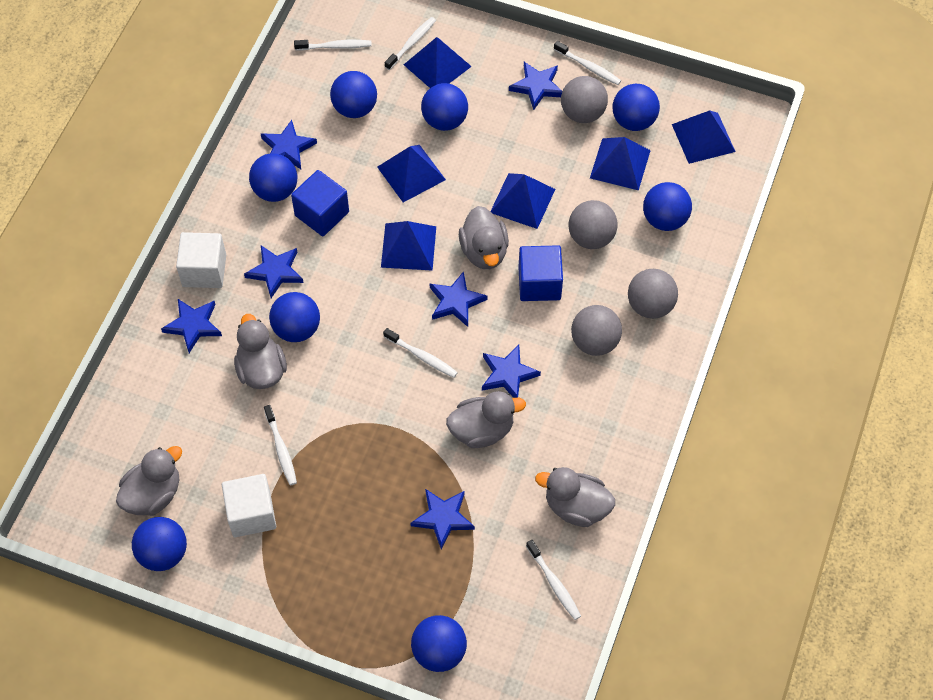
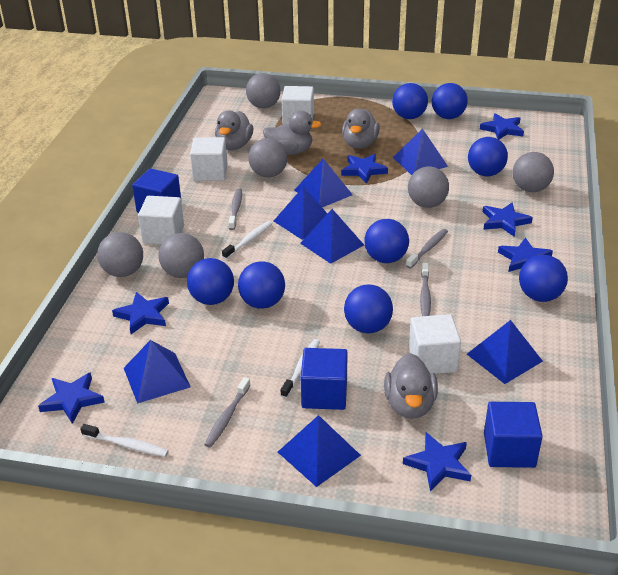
blue cube: [291,170,349,236] [518,245,563,301] = 2 -> [132,168,182,213] [300,348,348,410] [484,402,543,468] = 3
blue pyramid: [377,145,446,202] [381,221,436,271] [404,37,472,88] [490,173,555,229] [590,137,651,190] [672,110,736,164] = 6 -> [124,340,191,404] [274,187,328,240] [278,415,361,487] [295,159,353,207] [300,209,364,264] [393,128,448,175] [467,320,543,384] = 7
grey ball: [561,76,608,123] [569,200,618,249] [571,305,622,356] [628,269,678,319] = 4 -> [97,232,143,277] [158,233,204,278] [246,73,281,108] [248,138,287,177] [408,166,449,208] [512,152,554,192] = 6
grey duck: [116,446,182,516] [234,314,287,389] [446,391,526,448] [459,206,509,269] [535,467,615,527] = 5 -> [215,110,253,150] [263,111,322,155] [342,109,380,148] [384,353,438,419] = 4
grey toothbrush: none = 0 -> [204,377,251,448] [229,188,242,230] [406,229,448,268] [420,263,431,316] = 4
white cube: [176,232,226,288] [222,474,276,537] = 2 -> [138,196,184,244] [190,137,227,181] [282,86,314,125] [409,314,461,374] = 4
white toothbrush: [264,405,297,486] [294,40,372,51] [383,328,458,378] [385,17,436,70] [526,540,581,620] [554,41,621,85] = 6 -> [80,424,169,457] [222,221,273,259] [280,339,320,398] = 3

